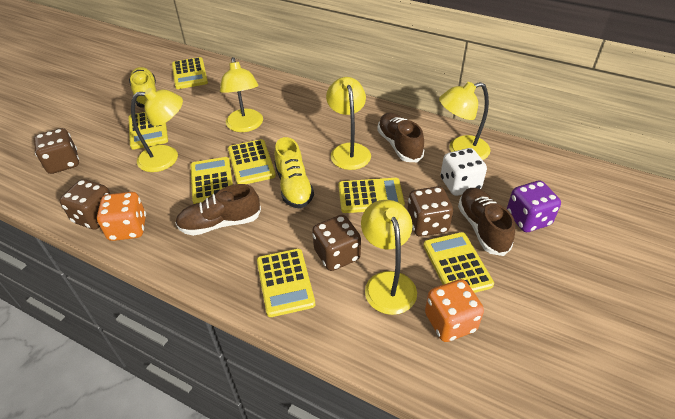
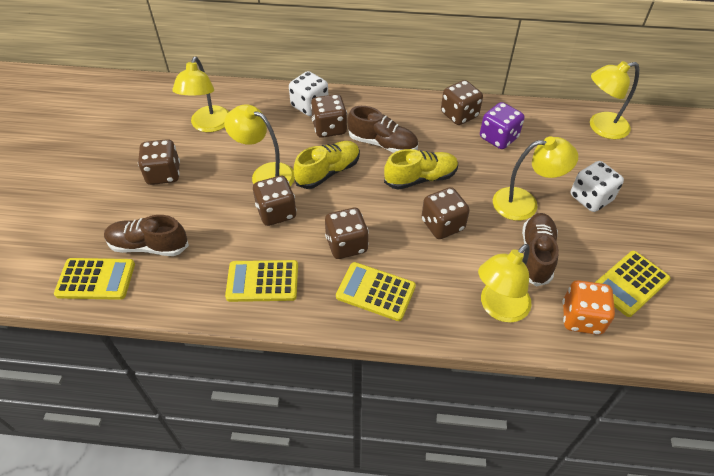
brown dice: [34,128,79,174] [59,179,111,229] [312,215,361,271] [407,186,453,237] = 4 -> [138,139,180,185] [253,176,297,226] [311,94,347,138] [325,208,369,259] [422,187,470,239] [441,80,483,125] = 6
orange dice: [97,192,146,241] [425,279,484,342] = 2 -> [562,280,615,335] = 1
white dice: [441,148,487,196] = 1 -> [289,71,328,116] [571,161,624,212] = 2
yellow calculator: [128,112,168,150] [172,57,208,89] [190,157,233,204] [228,139,276,184] [257,249,315,317] [339,178,405,213] [423,232,494,293] = 7 -> [54,258,135,300] [225,260,298,302] [336,262,416,321] [595,251,671,317] = 4

